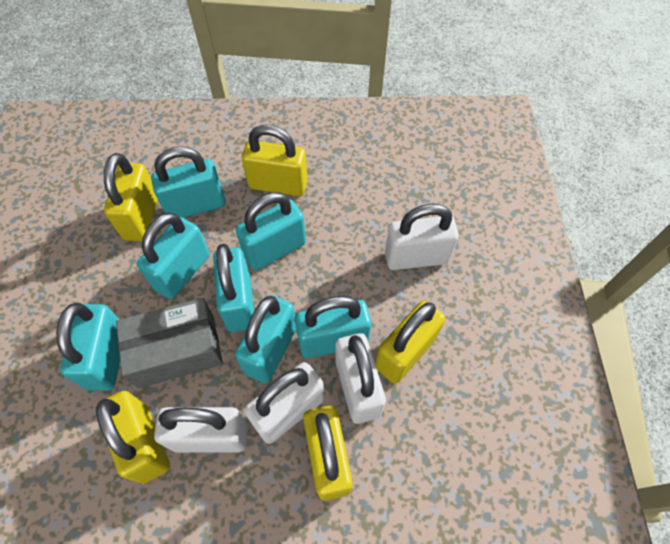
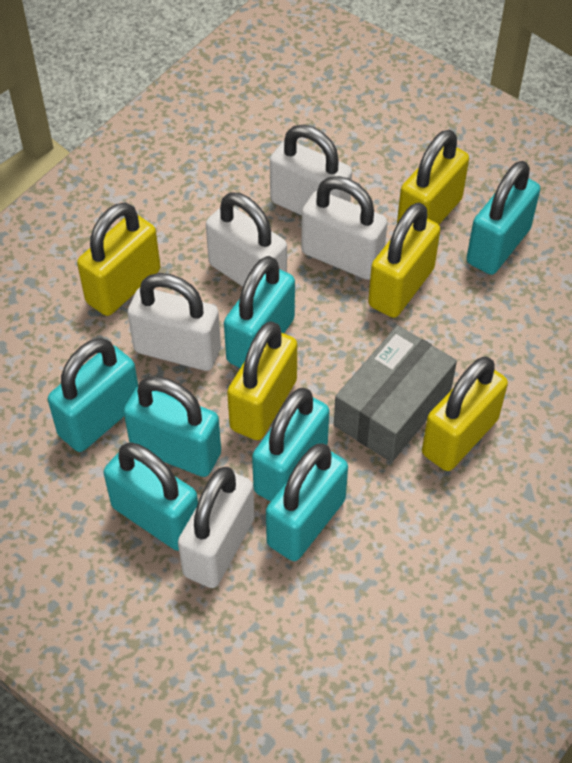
white padlock: [154,407,248,453] [244,362,324,444] [335,333,386,424] [385,204,459,270] = 4 -> [127,273,221,371] [178,467,255,588] [206,192,287,287] [270,125,352,215] [301,176,387,280] = 5

